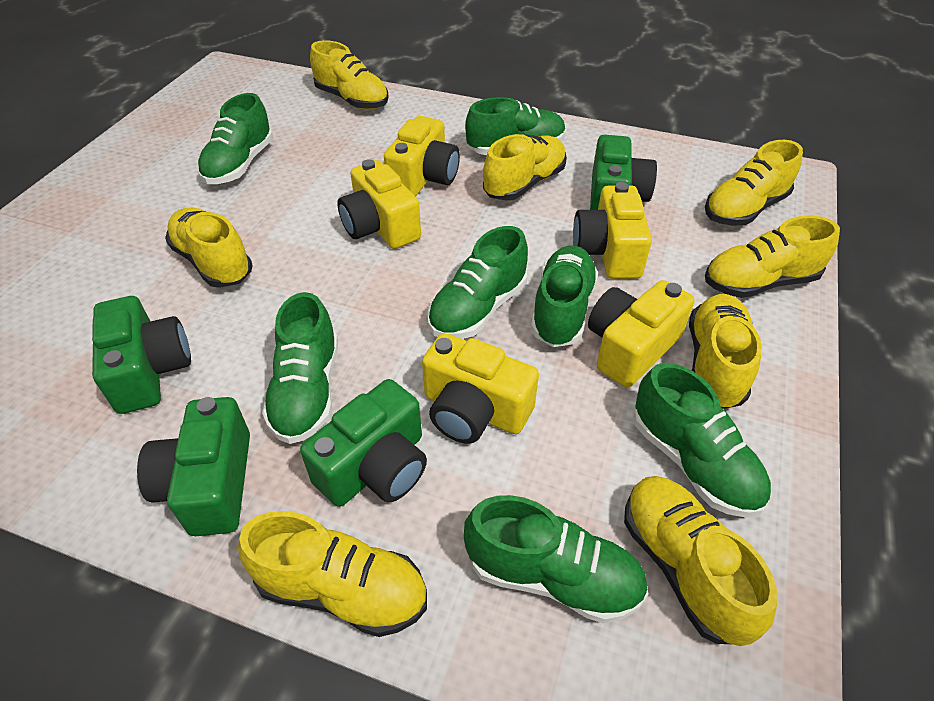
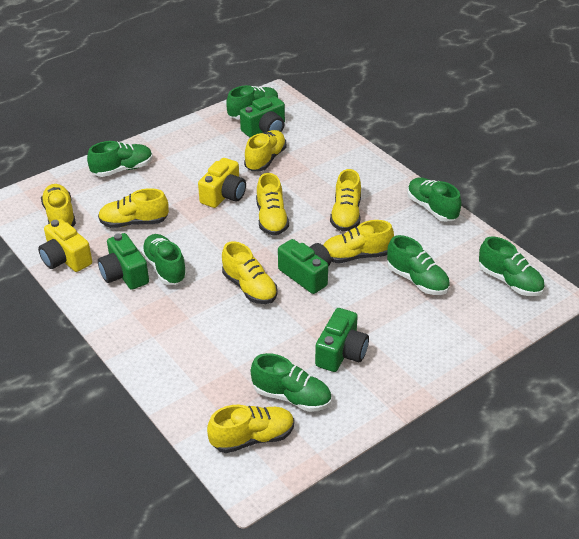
yellow camera: [337,159,421,249] [384,116,460,197] [422,333,539,444] [573,182,652,279] [588,280,695,388] = 5 -> [38,219,92,272] [198,158,246,208] = 2

